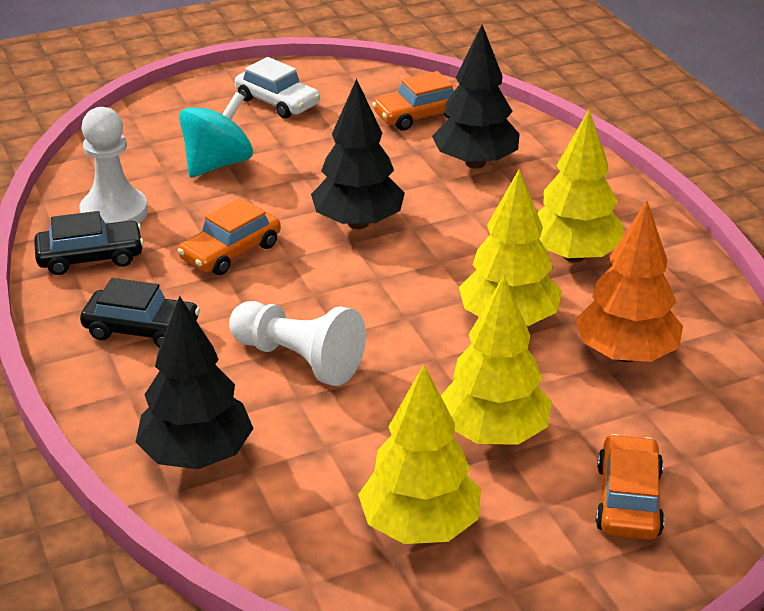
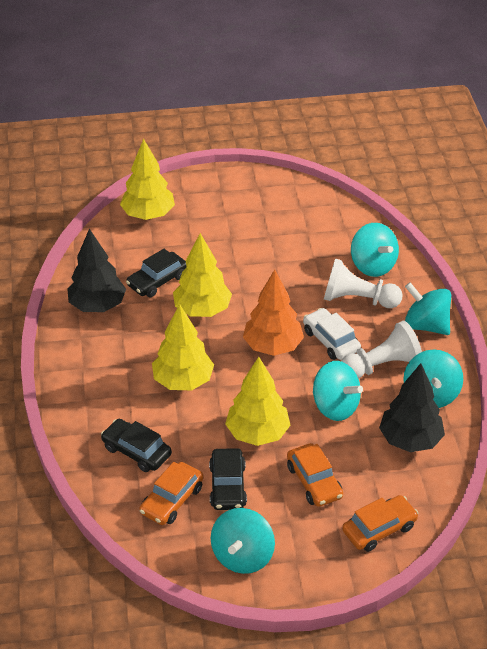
black car: [34,211,144,275] [80,278,200,348] = 2 -> [101,419,172,472] [126,249,186,297] [209,448,247,510] = 3
black tree: [136,296,254,469] [311,79,405,229] [432,25,520,169] = 3 -> [67,228,126,312] [379,363,445,452] = 2
turquoise spinning top: [179,92,253,178] = 1 -> [210,508,275,574] [313,361,363,421] [351,223,399,277] [403,349,463,408] [405,282,451,335] = 5

